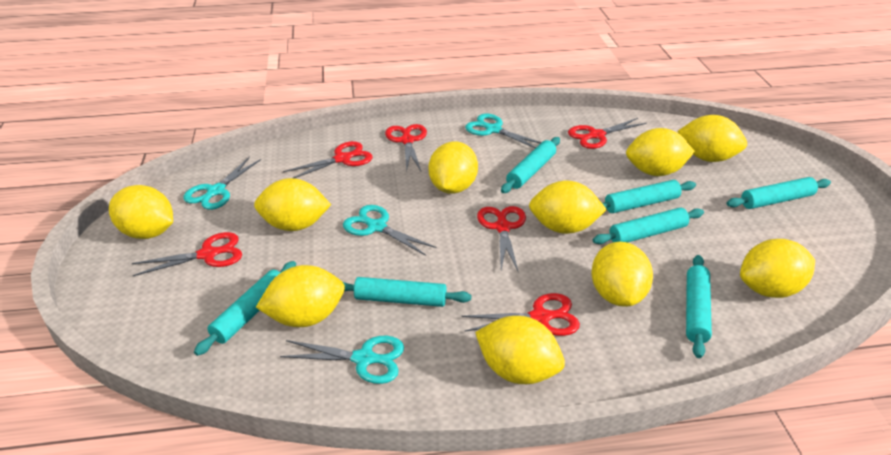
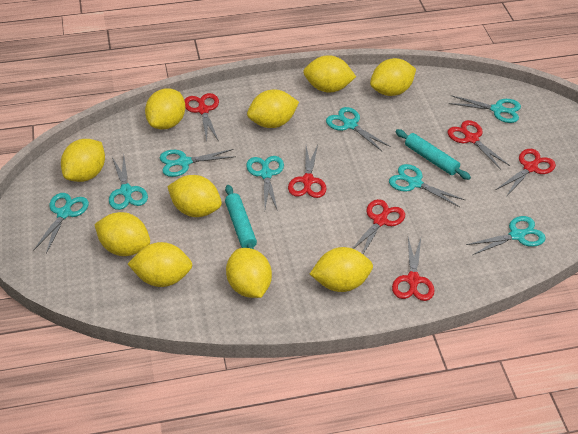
turquoise rolling pin: [194,261,296,356] [343,277,471,307] [501,137,560,193] [593,208,704,244] [602,180,696,213] [686,255,712,358] [727,177,831,209] = 7 -> [225,185,257,249] [395,129,471,180] = 2
turquoise scissors: [183,156,261,210] [280,336,404,384] [343,205,436,256] [465,113,542,148] = 4 -> [33,193,89,254] [109,156,148,210] [159,149,236,177] [246,156,284,211] [326,107,391,152] [389,164,465,207] [449,95,521,123] [466,216,546,255] = 8

